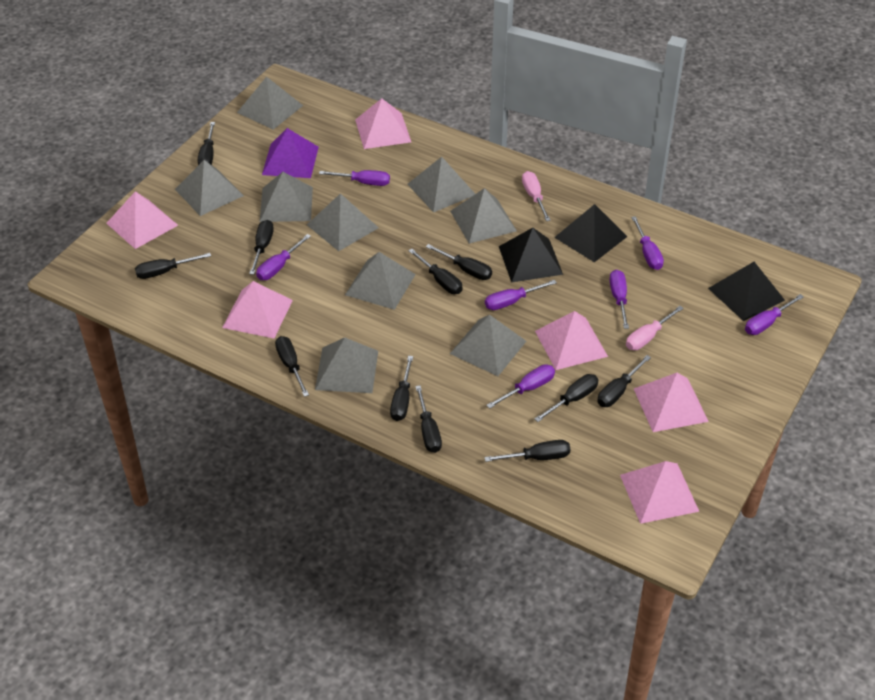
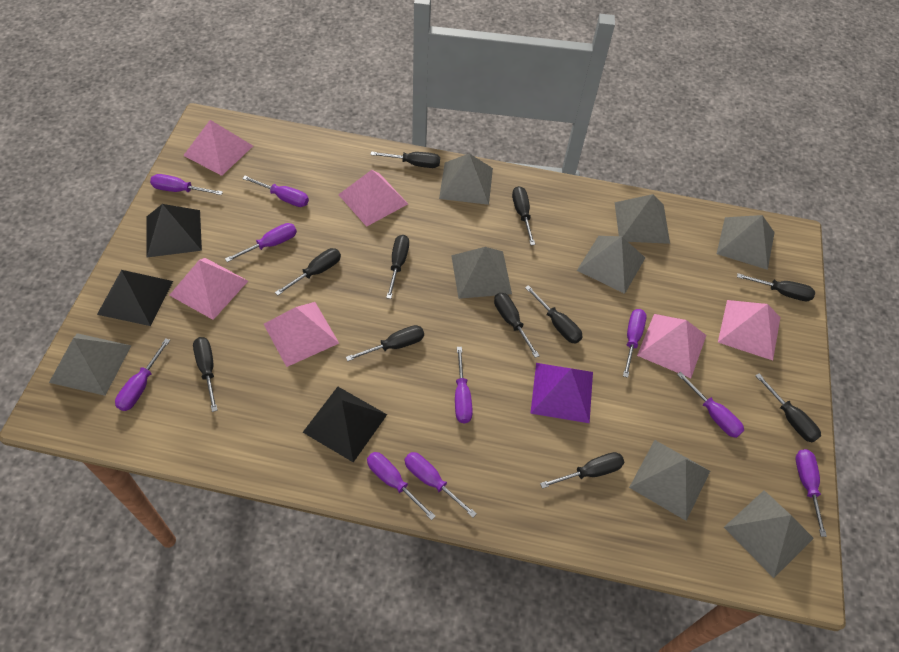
grey pyramid: [175,160,244,216] [237,76,303,130] [260,172,313,222] [307,193,379,251] [315,337,378,393] [345,252,416,310] [407,157,475,212] [450,188,517,244] [450,315,526,376] = 9 -> [49,333,132,396] [439,154,493,205] [451,247,512,299] [577,236,645,294] [615,194,670,244] [629,440,710,521] [717,215,775,270] [724,490,814,578] = 8
pink screwdriver: [522,171,551,221] [626,306,684,350] = 2 -> none = 0
purple screwdriver: [256,234,311,280] [319,170,390,186] [485,280,557,310] [486,364,555,409] [610,270,629,329] [631,216,664,270] [745,294,804,335] = 7 -> [115,338,170,411] [150,174,223,195] [225,223,297,262] [242,176,309,207] [367,452,436,520] [404,452,477,518] [455,347,473,423] [623,309,647,378] [677,372,744,438] [796,449,827,537] = 10

